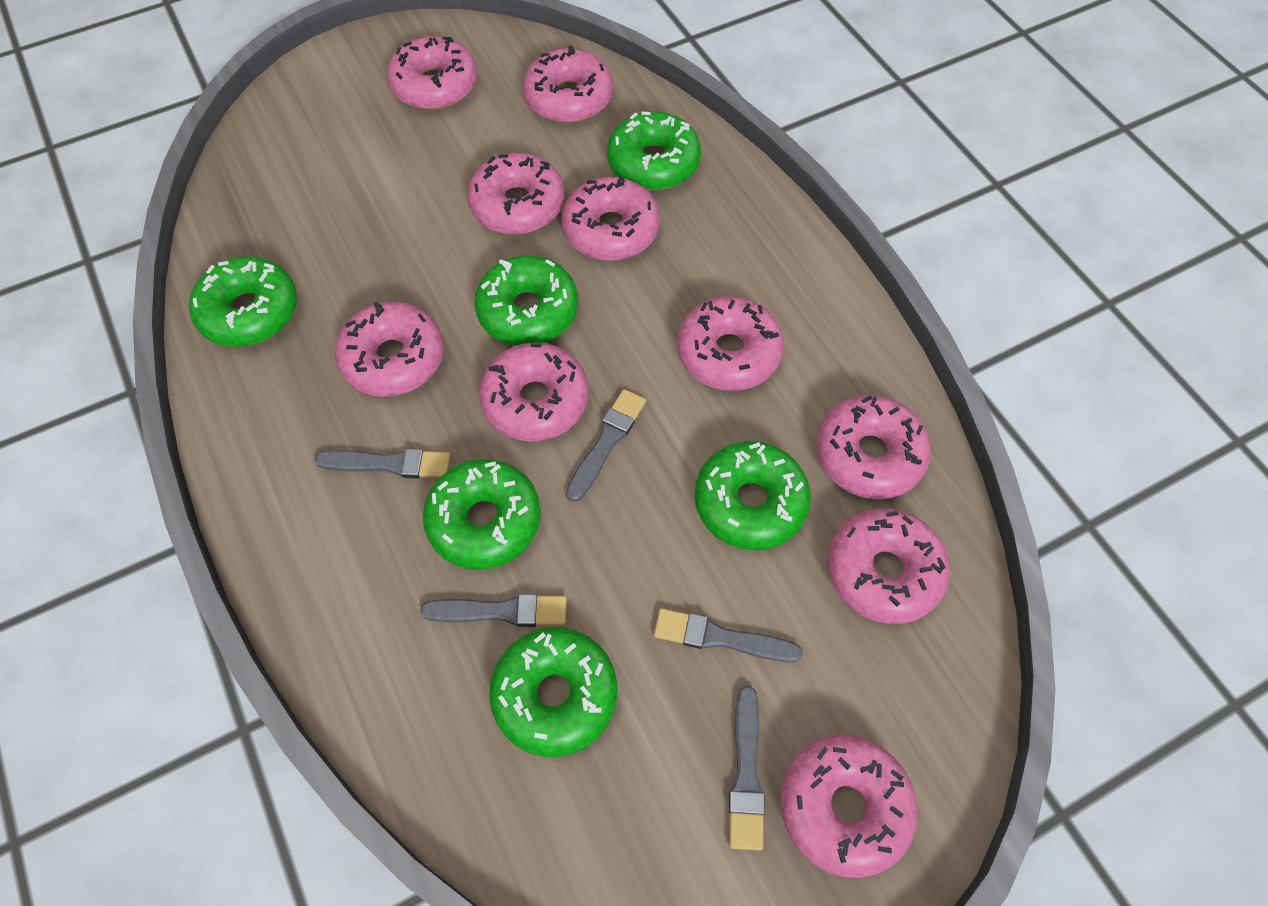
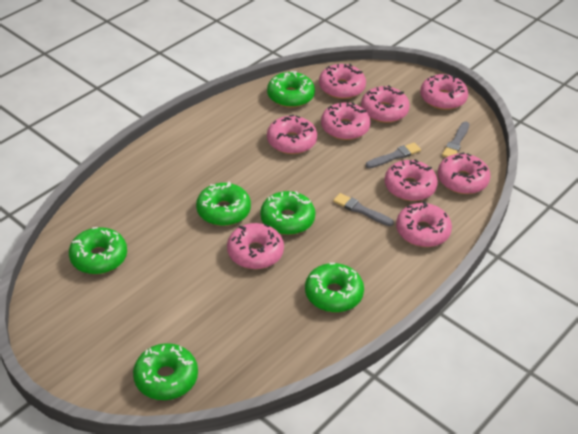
grey brush: [314,449,451,479] [420,594,567,627] [566,389,646,502] [654,608,803,663] [729,686,765,851] = 5 -> [333,193,394,226] [366,143,421,168] [442,122,469,157] = 3
pink donut: [335,302,444,397] [387,36,477,110] [467,153,565,234] [479,342,589,442] [523,45,613,123] [562,175,660,260] [677,296,784,391] [780,734,918,878] [816,395,931,499] [827,508,950,624] = 10 -> [227,223,284,269] [267,115,317,154] [319,64,366,99] [321,102,371,140] [361,85,410,123] [384,159,438,201] [396,201,452,247] [420,74,468,110] [438,152,491,194] = 9

